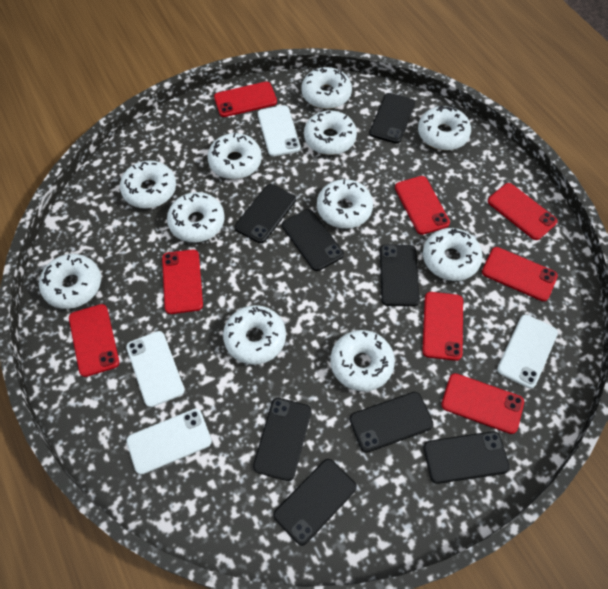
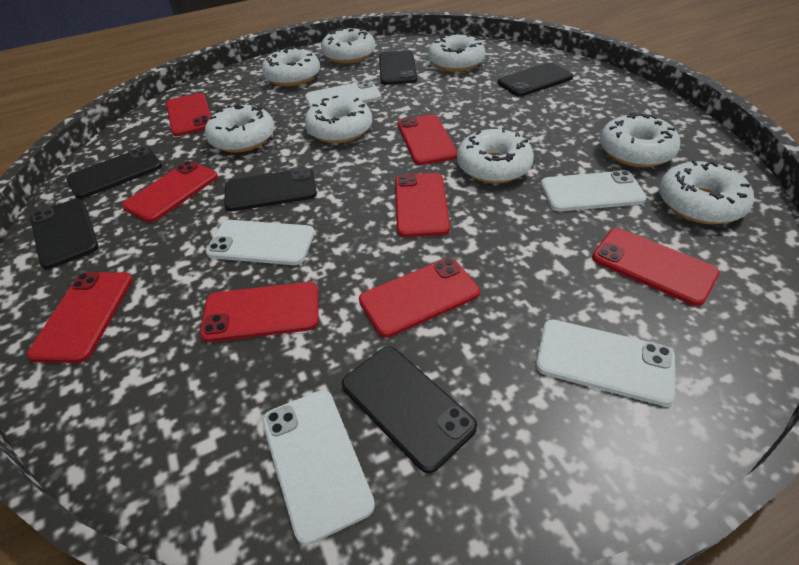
black phone: [235,184,296,243] [253,398,312,481] [274,459,357,546] [282,209,344,271] [349,392,433,453] [369,93,415,143] [380,244,420,306] [423,431,510,484] = 8 -> [31,199,98,269] [66,147,162,199] [224,168,317,212] [342,346,477,473] [379,51,417,85] [498,62,573,97] = 6
white donut: [39,254,101,309] [120,161,176,208] [167,192,225,242] [207,133,262,179] [223,305,286,365] [301,67,352,109] [304,110,357,155] [317,179,373,229] [331,330,395,391] [418,106,471,151] [423,228,483,281] = 11 -> [205,104,275,153] [262,47,320,86] [305,95,372,143] [321,27,376,64] [428,34,485,72] [457,128,534,184] [600,112,681,167] [659,160,754,224] = 8
white phone: [126,331,185,407] [126,409,212,475] [258,105,301,156] [497,315,558,388] = 4 -> [206,220,315,265] [262,390,375,545] [305,80,381,108] [536,320,675,406] [541,170,647,211] = 5

